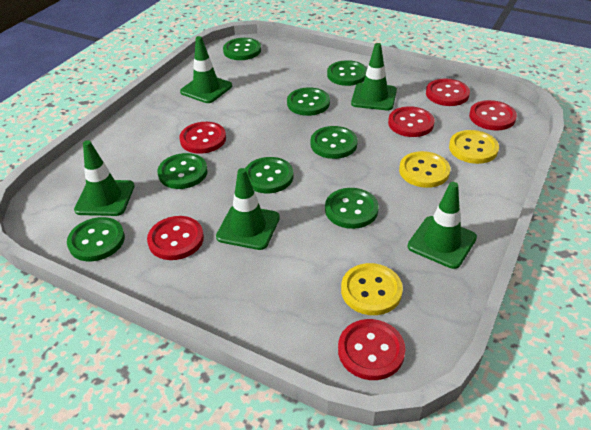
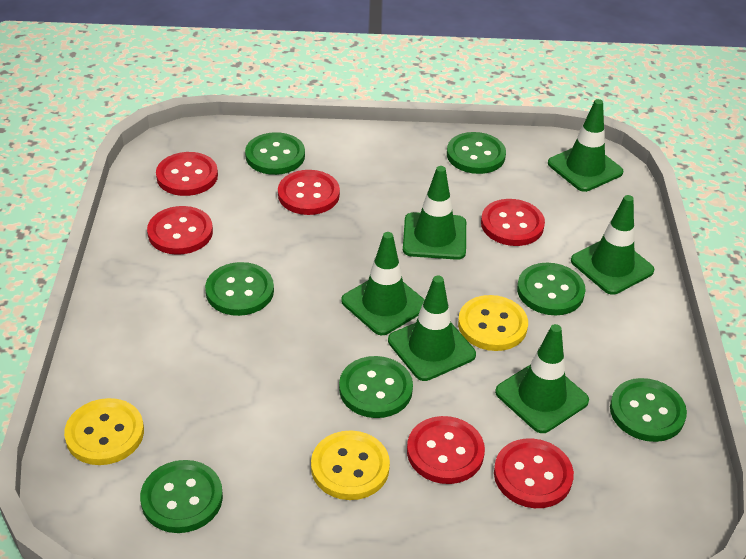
green button: [67,217,125,261] [157,153,208,189] [223,38,261,60] [245,157,294,193] [287,87,330,116] [310,126,358,159] [325,188,379,229] [327,60,367,86] = 8 -> [140,460,223,533] [205,262,274,316] [245,132,305,175] [339,356,413,418] [447,132,506,174] [517,263,586,315] [610,378,687,442] = 7
green traffic cone: [74,140,134,216] [180,36,232,103] [216,168,280,250] [351,43,397,110] [408,182,477,269] = 5 -> [341,232,425,335] [388,276,476,381] [403,166,466,260] [495,324,589,433] [548,99,623,192] [571,195,655,295] = 6

